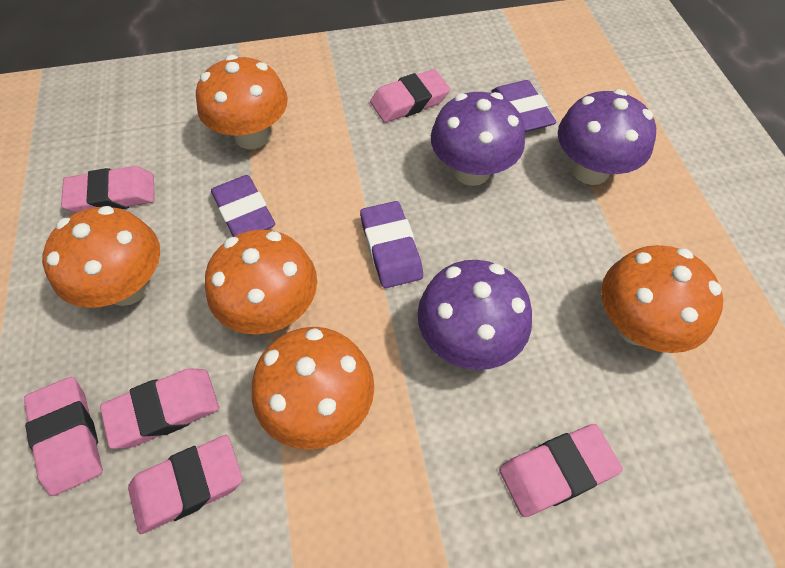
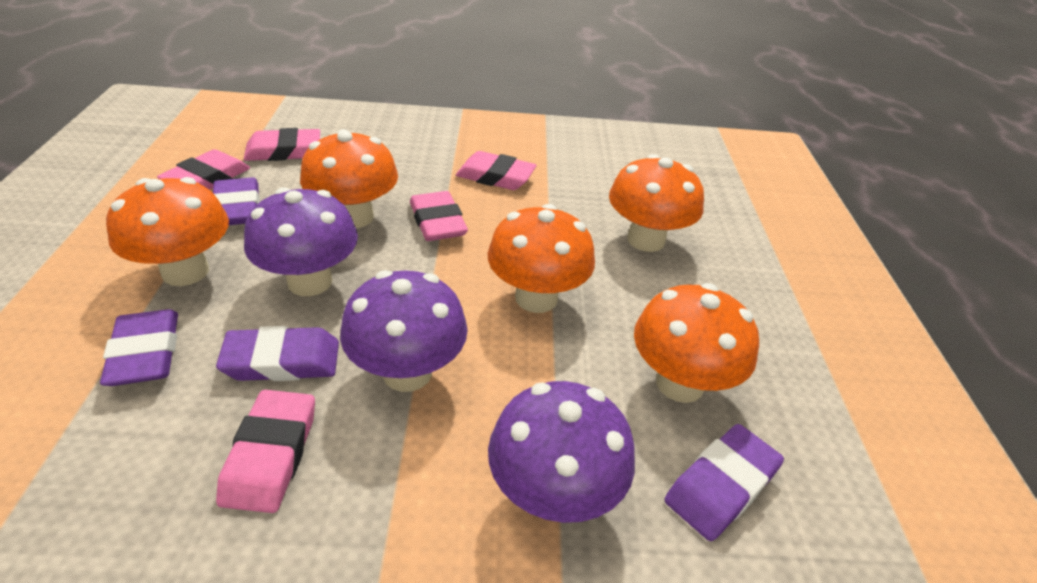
pink eraser: [24,377,102,496] [61,166,155,213] [100,368,219,449] [128,435,242,534] [370,69,450,123] [499,424,623,517] = 6 -> [157,149,250,190] [216,390,315,513] [244,128,320,161] [410,191,468,241] [456,151,537,190] = 5
purple eraser: [211,175,275,237] [360,201,423,288] [492,80,556,132] = 3 -> [100,309,178,386] [213,177,260,225] [216,326,339,381] [665,424,784,541] = 4

